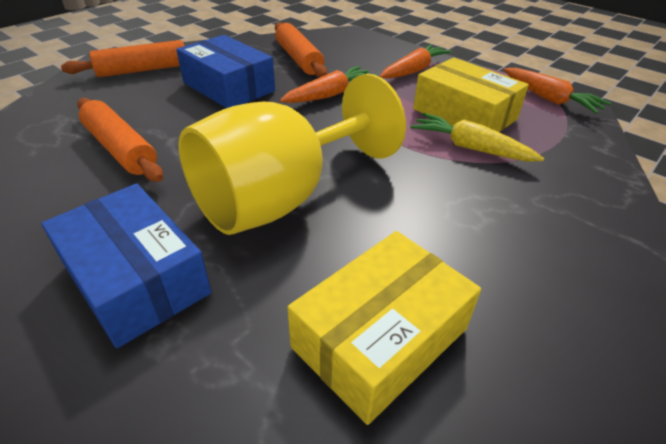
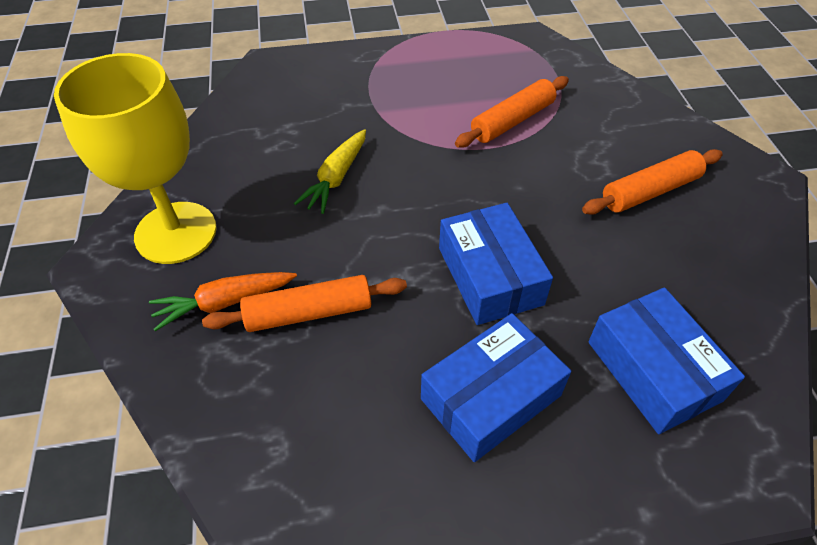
blue box: [41,183,211,348] [176,35,275,108] = 2 -> [421,313,571,462] [439,203,553,325] [588,287,745,434] = 3
orange carrot: [280,66,377,103] [380,44,452,79] [503,68,611,114] = 3 -> [149,272,297,331] = 1
yellow box: [287,231,481,425] [413,58,529,132] = 2 -> none = 0

